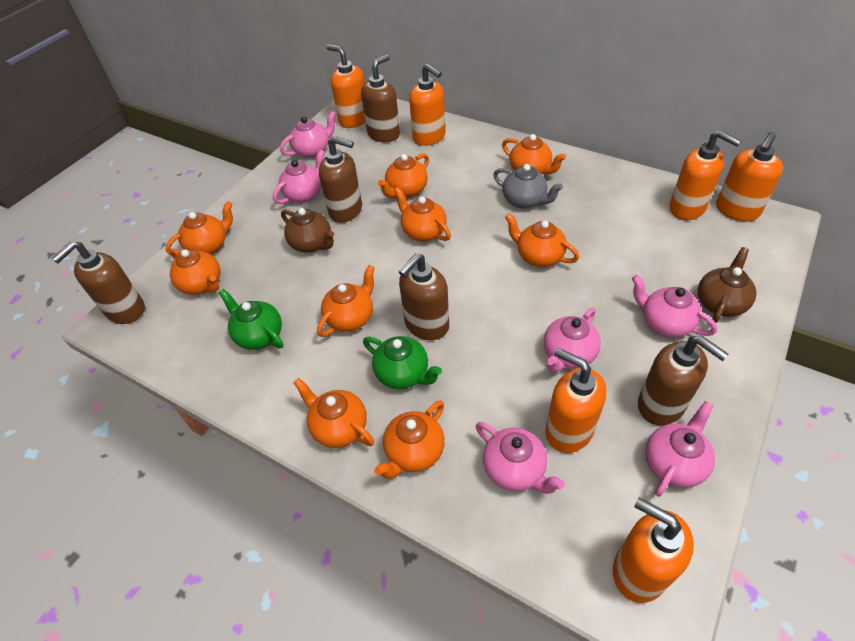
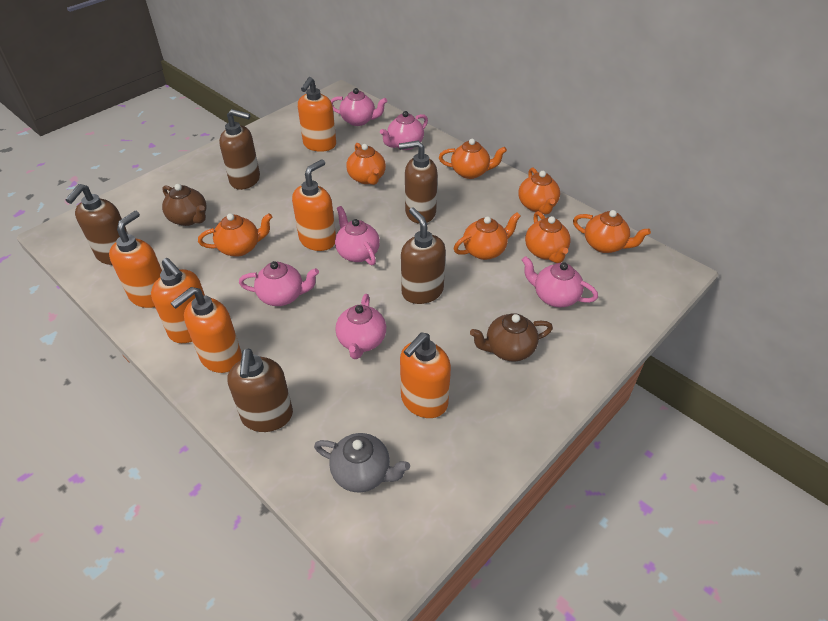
green teapot: [219,289,284,350] [363,336,442,389] = 2 -> none = 0
orange teapot: [166,201,233,255] [170,249,221,295] [294,378,374,448] [317,265,375,337] [374,400,445,479] [378,153,429,198] [394,187,451,241] [502,134,566,175] [505,213,579,267] = 9 -> [198,213,272,257] [346,143,386,185] [439,139,507,179] [454,212,521,260] [518,168,560,214] [525,211,571,263] [573,210,651,253] = 7

